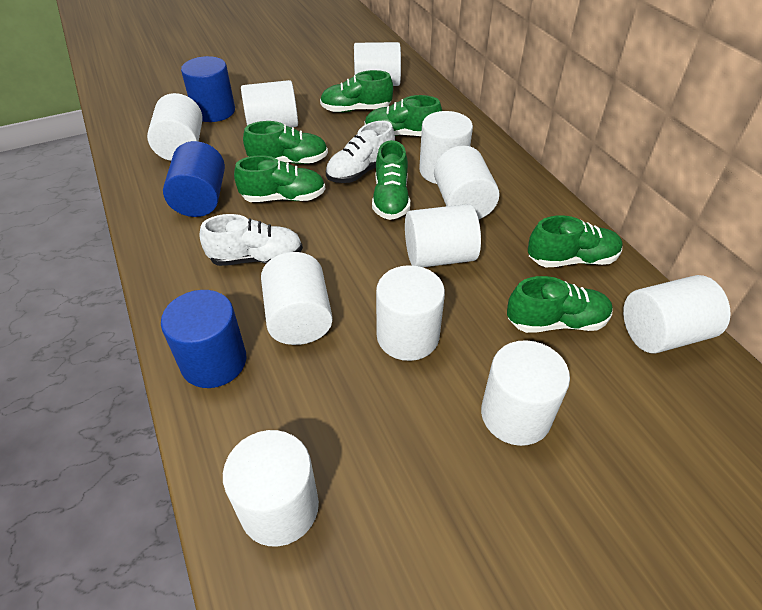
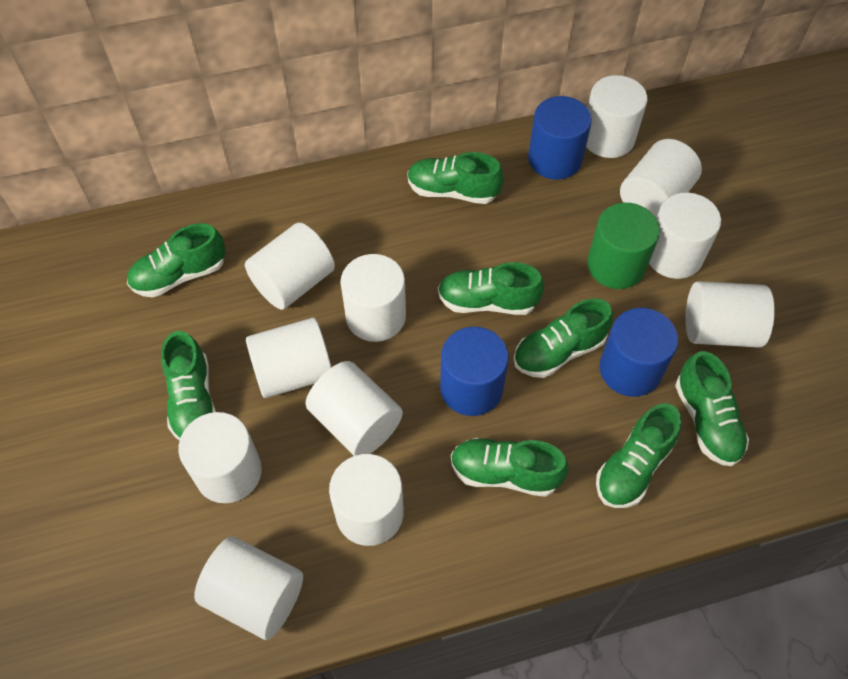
green cylinder: none = 0 -> [587,203,660,289] = 1
green shoe: [234,155,325,202] [243,121,328,164] [320,70,393,113] [364,95,442,136] [372,140,410,220] [507,276,613,333] [528,215,622,267] = 7 -> [127,223,226,298] [161,331,216,441] [407,152,504,204] [438,262,544,315] [451,438,569,497] [513,298,613,378] [596,403,681,508] [675,351,749,466] = 8
white shoe: [199,214,303,266] [326,121,395,183] = 2 -> none = 0

